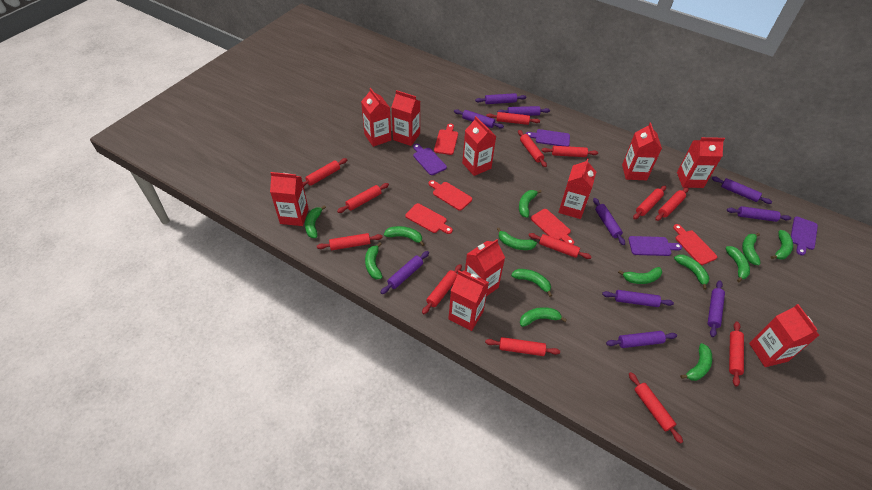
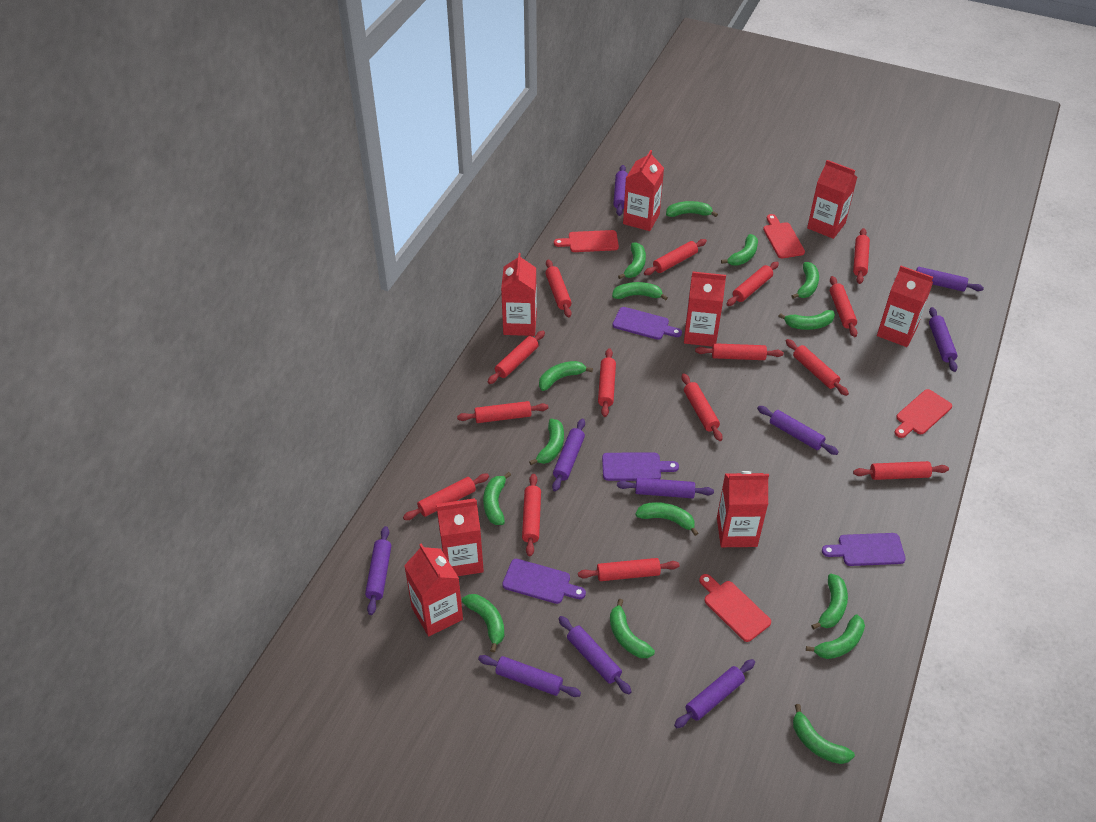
green banana: [305,205,326,238] [365,243,382,279] [384,226,425,246] [497,228,537,250] [511,269,552,297] [519,190,542,218] [520,307,567,327] [618,267,662,284] [674,255,709,290] [680,343,712,381] [725,246,750,282] [742,233,761,265] [771,230,793,260] = 13 -> [462,594,504,652] [483,472,511,525] [529,419,564,465] [539,361,593,391] [610,599,655,658] [612,282,668,301] [618,243,646,279] [636,502,699,536] [666,201,718,217] [721,234,758,266] [778,310,835,330] [792,262,819,299] [793,704,855,764] [806,615,865,659] [811,574,848,630] = 15
red carton: [270,172,309,226] [361,88,391,147] [392,90,420,146] [448,271,489,331] [462,116,496,176] [465,239,505,296] [558,158,596,219] [622,123,662,180] [677,137,725,188] [749,304,819,367] = 10 -> [404,543,463,637] [436,498,484,576] [501,253,537,336] [623,150,664,231] [684,271,726,347] [717,471,769,547] [807,160,857,239] [877,266,933,347] = 8
red cutting board: [405,203,453,234] [428,180,472,211] [434,124,458,155] [531,209,574,245] [673,224,717,265] = 5 -> [554,230,619,252] [699,574,771,642] [763,214,805,259] [895,389,952,438] = 4
red rolling pin: [303,158,347,187] [317,233,383,250] [337,183,389,213] [422,264,462,314] [485,337,560,356] [486,112,540,125] [518,130,547,167] [528,233,592,259] [541,146,598,157] [629,372,683,444] [633,186,666,219] [655,187,689,221] [729,321,744,387] = 13 -> [403,474,489,520] [457,401,549,423] [488,331,545,384] [522,474,541,556] [546,259,572,317] [578,558,680,581] [598,348,616,417] [644,239,707,275] [682,373,723,441] [695,343,784,360] [727,262,779,306] [786,339,849,396] [830,276,858,337] [853,228,870,284] [853,461,949,480] = 15

